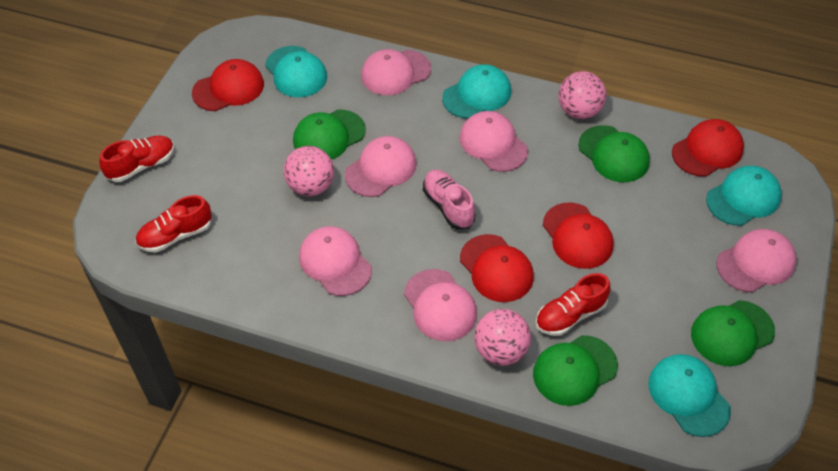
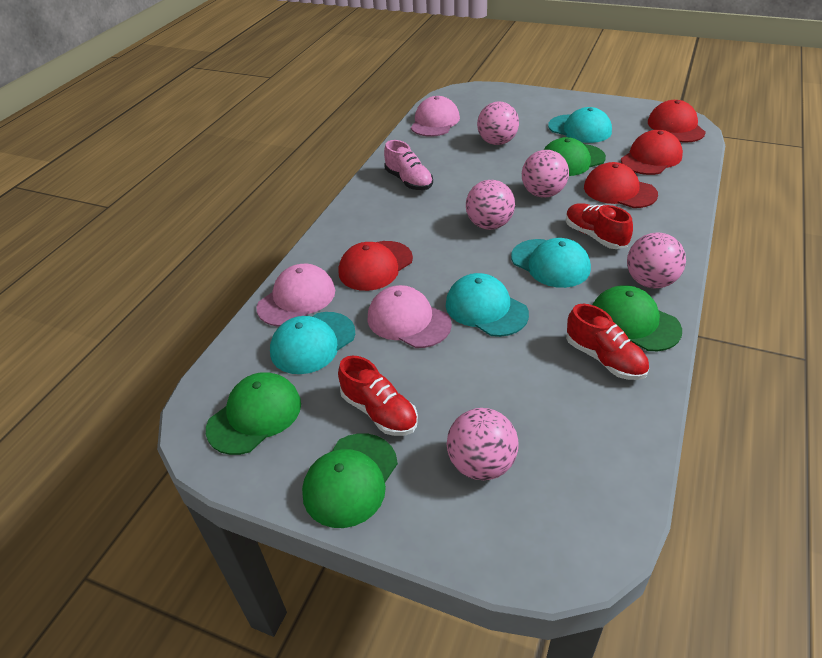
pink ball: [284,146,334,196] [474,309,531,366] [558,71,606,119] = 3 -> [447,408,519,480] [466,180,515,230] [477,102,519,145] [522,150,569,197] [627,233,686,288] = 5
pink cap: [299,226,372,296] [345,136,417,197] [361,49,431,95] [404,269,477,341] [460,111,528,172] [716,229,796,293] = 6 -> [256,264,335,327] [368,285,452,348] [411,96,460,137] = 3

